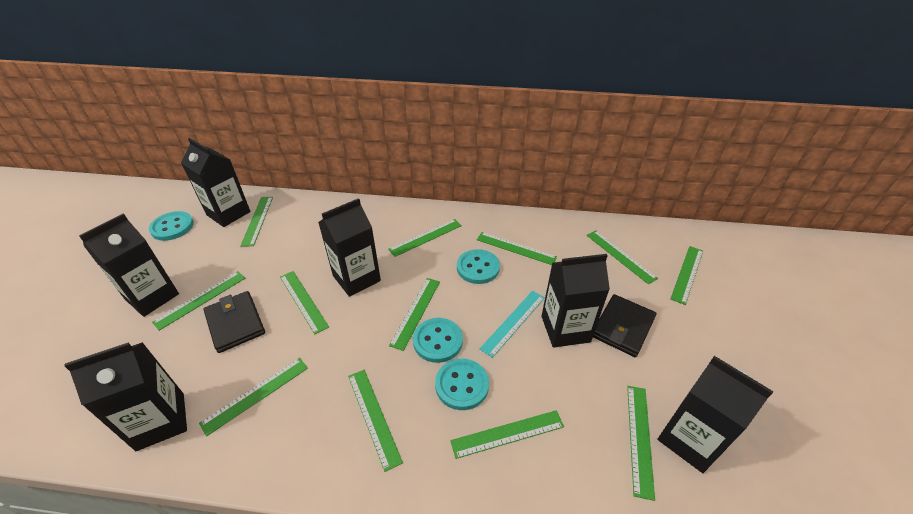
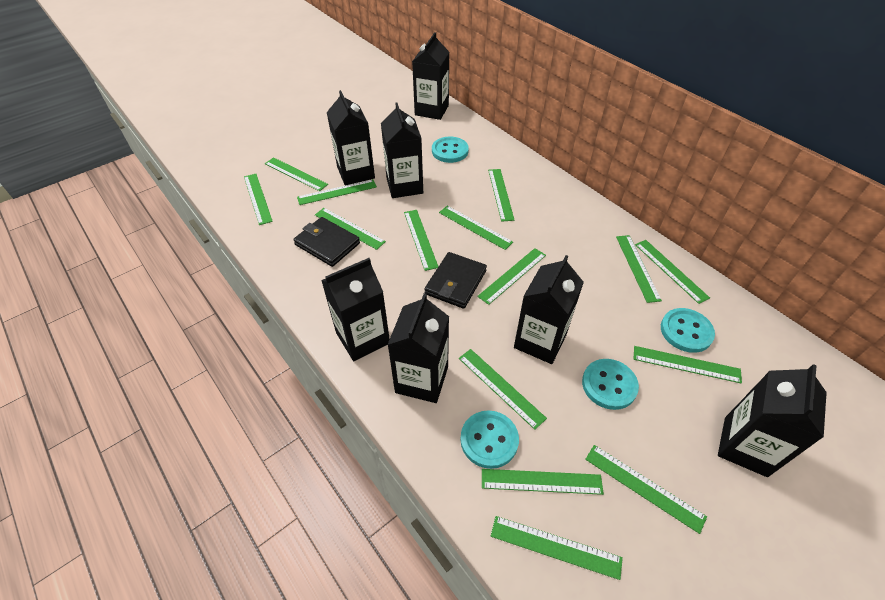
black carton: [64,342,187,451] [79,214,179,317] [181,138,251,227] [318,198,381,297] [541,254,610,348] [657,356,773,473] = 6 -> [321,258,390,361] [327,90,375,185] [381,102,423,198] [387,293,449,403] [412,32,449,120] [514,255,584,364] [718,364,827,477] = 7
green ruler: [152,271,245,331] [199,358,308,436] [240,197,273,247] [280,271,329,334] [348,370,403,472] [388,219,462,257] [389,278,440,351] [450,410,564,459] [477,232,557,265] [587,230,658,284] [627,386,655,501] [670,246,703,305] = 12 -> [244,174,273,225] [265,157,328,191] [297,179,377,205] [315,208,386,250] [404,210,438,271] [439,206,513,250] [459,349,547,430] [477,248,546,305] [482,469,604,495] [488,169,515,222] [491,516,623,580] [585,445,707,534] [616,235,662,303] [634,346,742,384] [635,240,710,304] = 15
turquoise ruler: [480,291,545,358] = 1 -> none = 0

